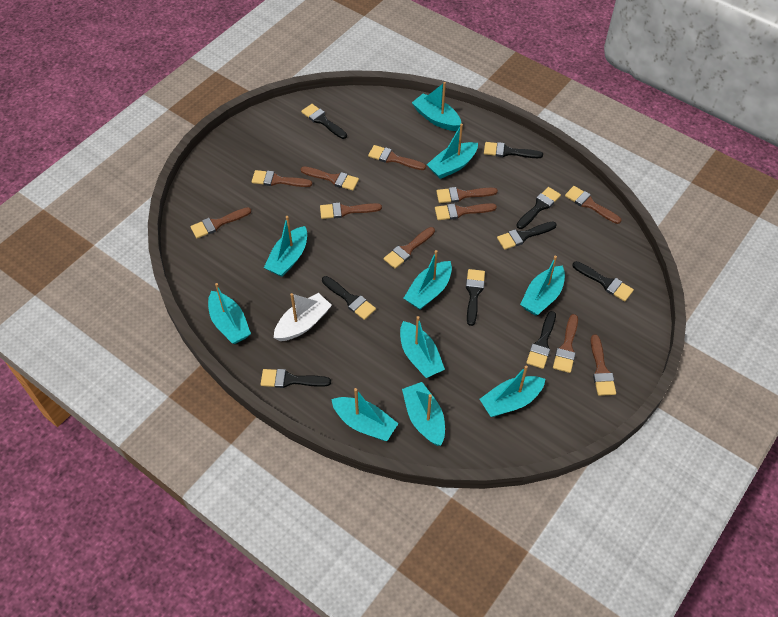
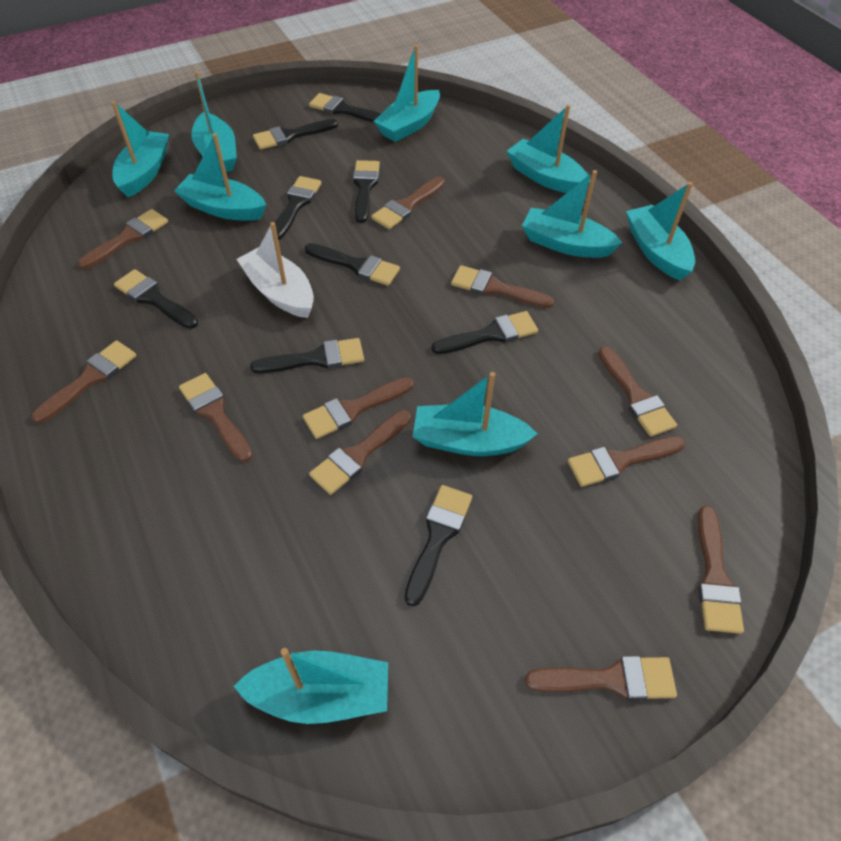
turquoise boat: [208,283,251,344] [264,216,307,277] [331,388,399,441] [400,316,445,378] [402,382,445,446] [404,250,452,310] [412,82,461,131] [427,124,478,179] [480,365,545,417] [520,256,565,316] = 10 -> [111,101,169,197] [174,133,266,221] [191,71,237,172] [234,648,388,724] [374,45,440,142] [413,372,537,456] [507,105,590,193] [522,170,622,258] [626,182,695,280] = 9

